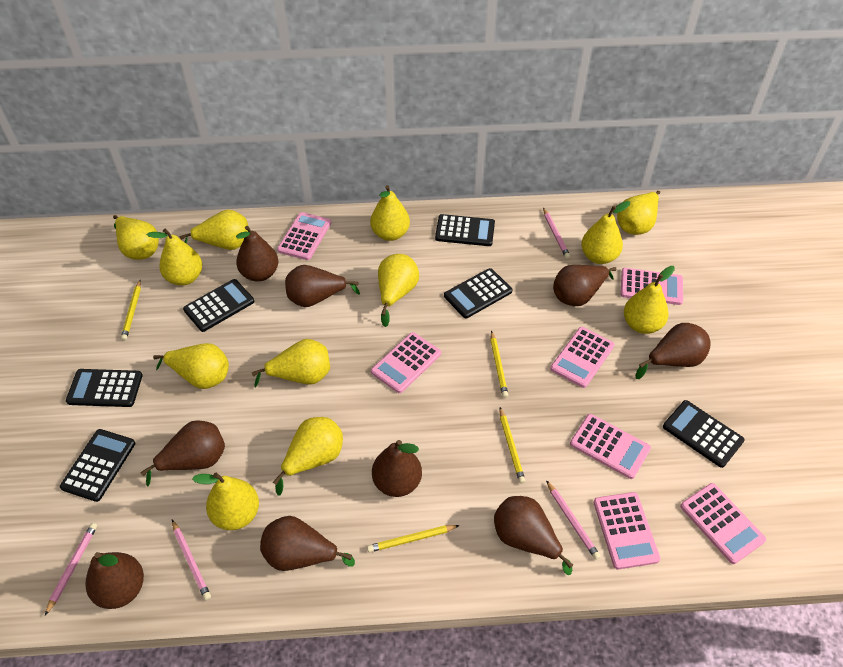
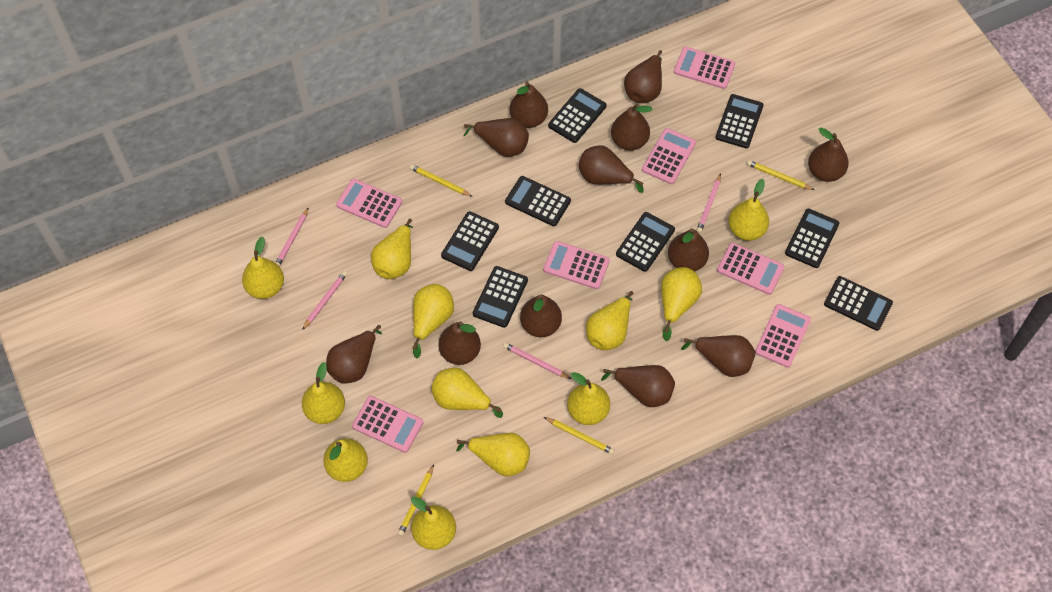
black calculator: [60,429,135,502] [66,369,143,407] [183,279,254,332] [435,214,495,246] [444,268,513,318] [663,400,744,468] = 6 -> [441,211,499,271] [473,266,528,328] [505,176,571,226] [548,88,607,143] [616,212,675,272] [715,94,764,148] [785,208,839,268] [824,276,893,331] = 8
brown pear: [86,552,144,609] [141,420,225,486] [236,226,278,282] [260,516,355,571] [285,265,360,307] [372,440,422,497] [494,496,573,575] [553,265,617,306] [635,323,711,379] = 9 -> [326,325,382,384] [439,321,481,365] [464,118,529,157] [510,82,548,128] [520,295,562,337] [578,145,644,193] [601,365,675,407] [611,103,653,151] [624,50,662,103] [668,228,709,272] [681,335,755,377] [808,128,849,182] = 12

